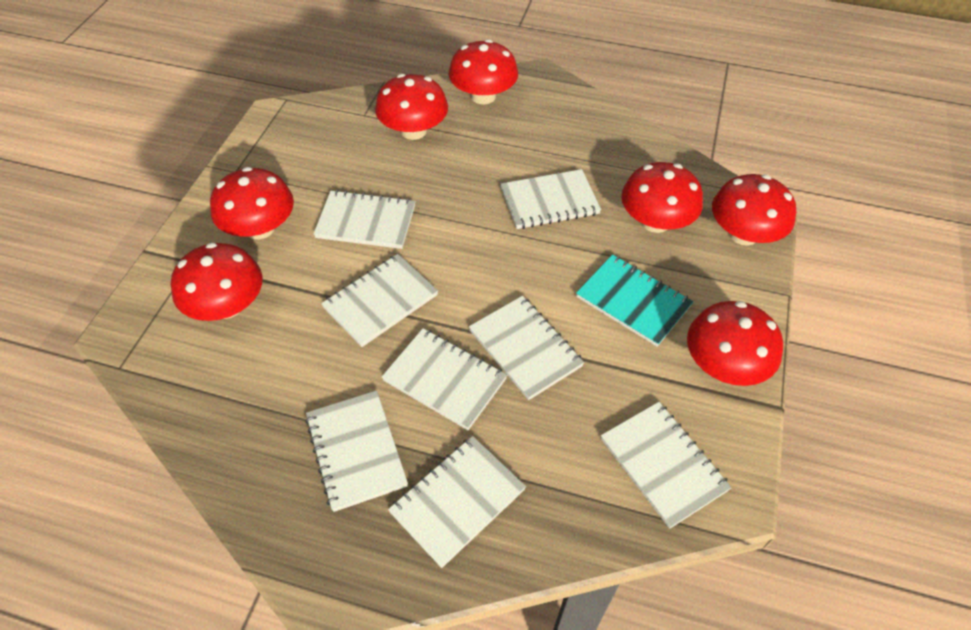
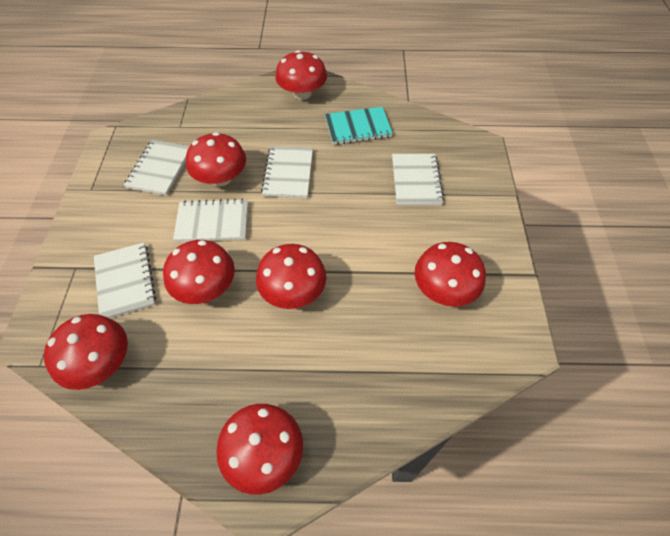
white notebook: [305,390,408,512] [313,190,416,249] [321,254,438,347] [382,328,507,430] [388,436,526,568] [469,296,584,400] [501,169,601,229] [601,402,732,529] = 8 -> [94,243,156,318] [124,140,190,195] [173,199,248,242] [261,146,313,198] [392,154,444,205] = 5

